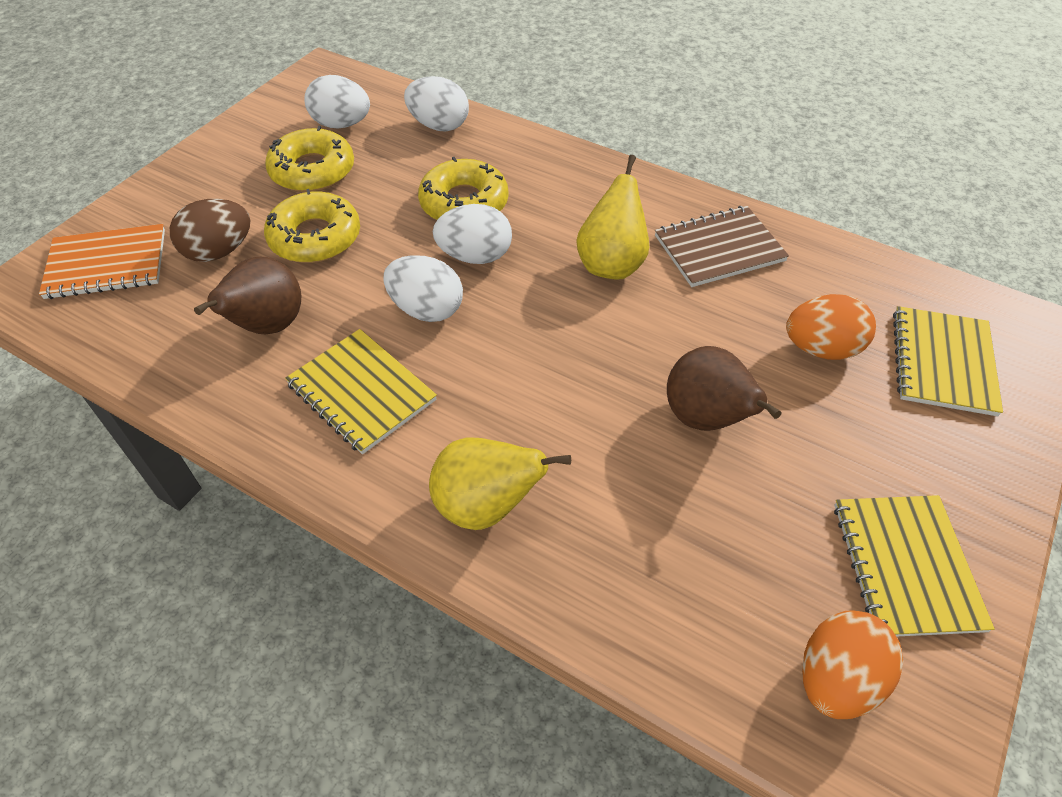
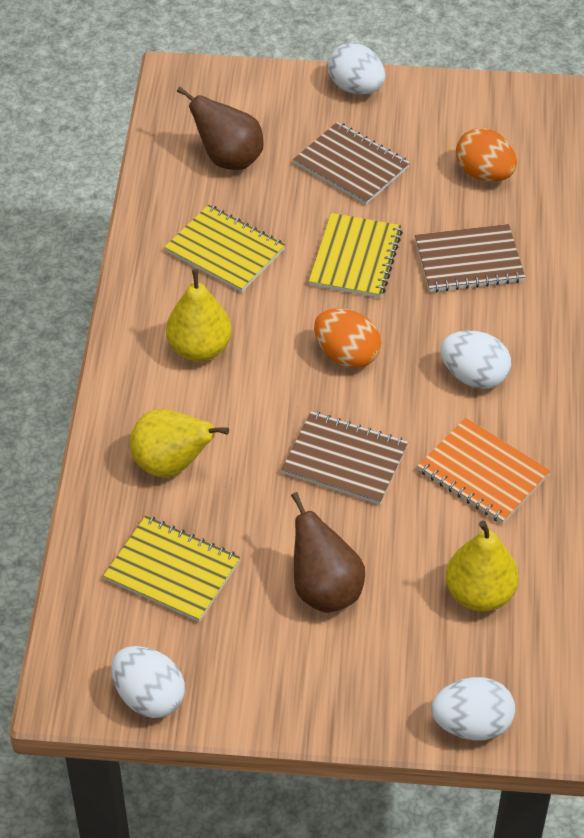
brown egg: [170,199,250,262] = 1 -> none = 0
brown notebook: [655,206,789,287] = 1 -> [281,411,408,505] [293,122,410,205] [415,224,525,292] = 3
yellow donut: [264,189,360,263] [265,126,354,192] [418,157,509,220] = 3 -> none = 0
yellow pear: [429,437,571,530] [576,155,649,280] = 2 -> [130,409,229,478] [166,269,232,362] [446,521,519,612] = 3

